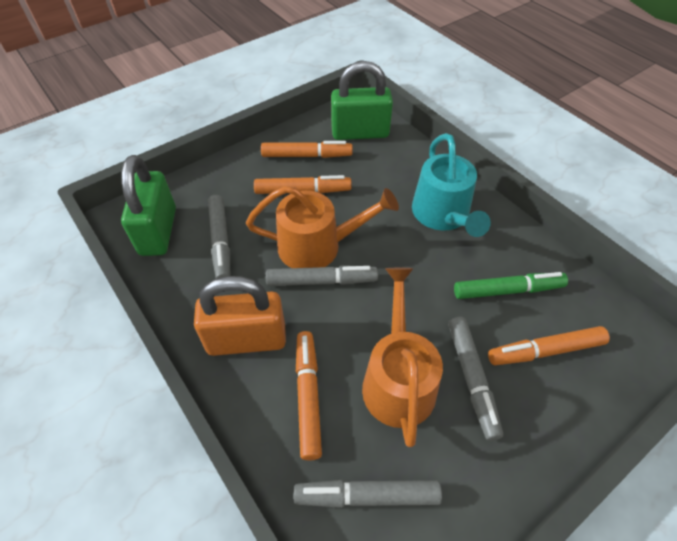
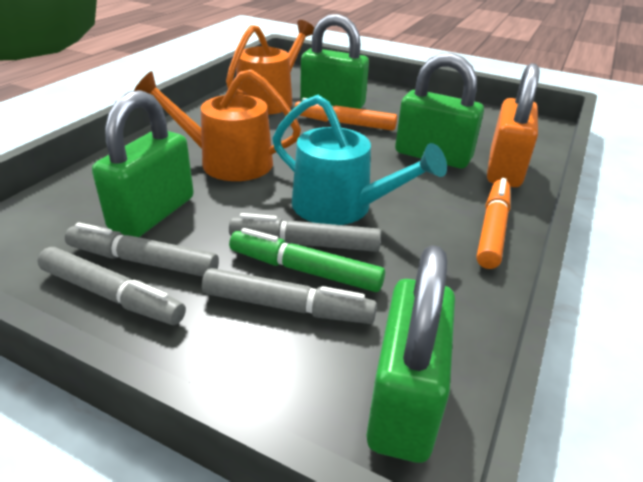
green padlock: [121,155,176,256] [331,61,393,140] = 2 -> [92,90,194,237] [300,14,369,109] [367,245,455,463] [395,53,484,168] = 4
orange marker: [254,175,352,194] [261,141,353,158] [296,331,322,461] [488,326,610,365] = 4 -> [294,98,397,131] [477,178,511,269] = 2

